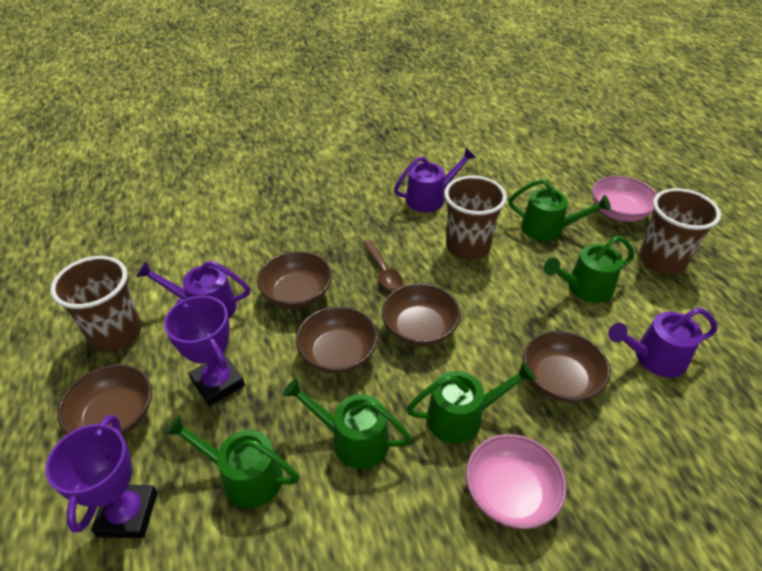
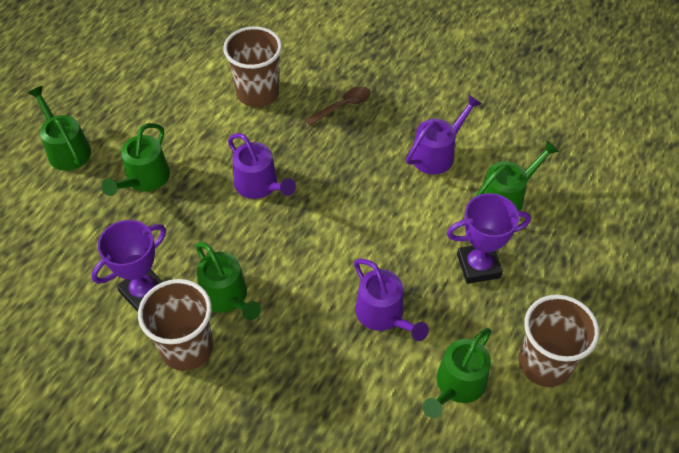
brown bowl: [57,364,152,436] [257,251,332,309] [296,306,378,374] [382,283,461,346] [523,331,611,403] = 5 -> none = 0
pink bowl: [466,434,567,529] [592,176,657,222] = 2 -> none = 0

